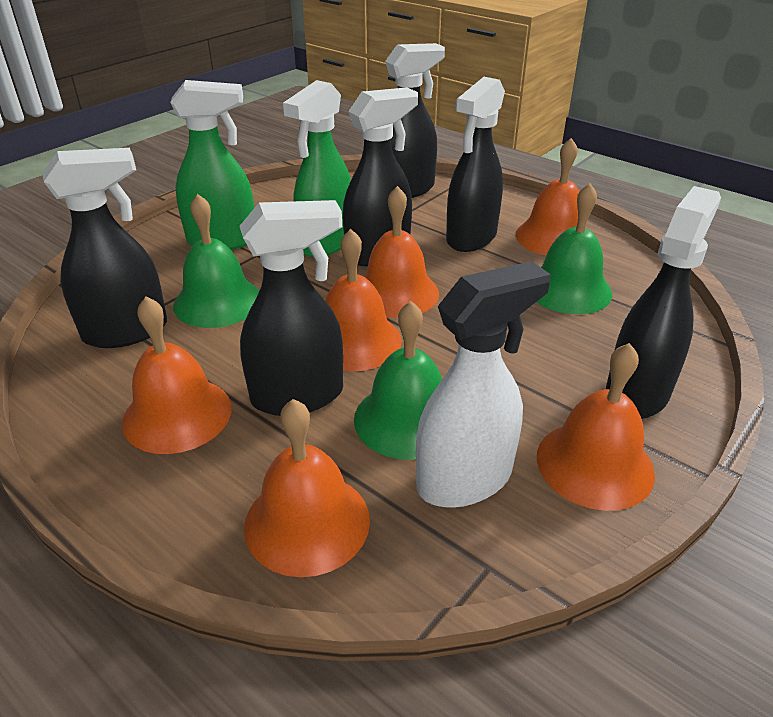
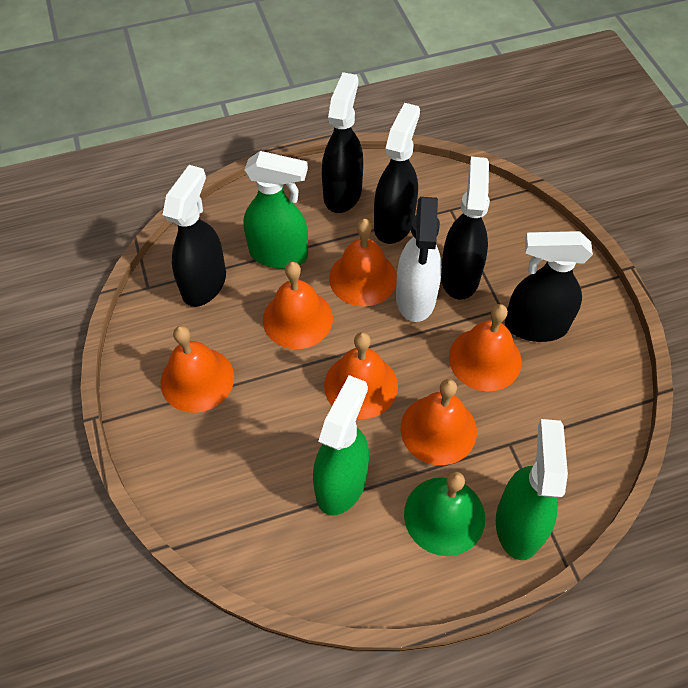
black spray bottle: [42,148,167,348] [240,200,343,416] [343,87,418,266] [385,43,445,198] [446,77,505,252] [606,186,721,419] = 6 -> [163,165,226,307] [322,72,363,213] [374,103,420,244] [441,157,490,300] [505,231,593,342] = 5
green bell: [173,194,259,328] [354,301,442,460] [537,183,612,314] = 3 -> [404,472,485,556] = 1
green spray bottle: [170,80,254,250] [283,80,351,257] = 2 -> [243,151,308,269] [313,375,369,516] [496,419,568,560] = 3

